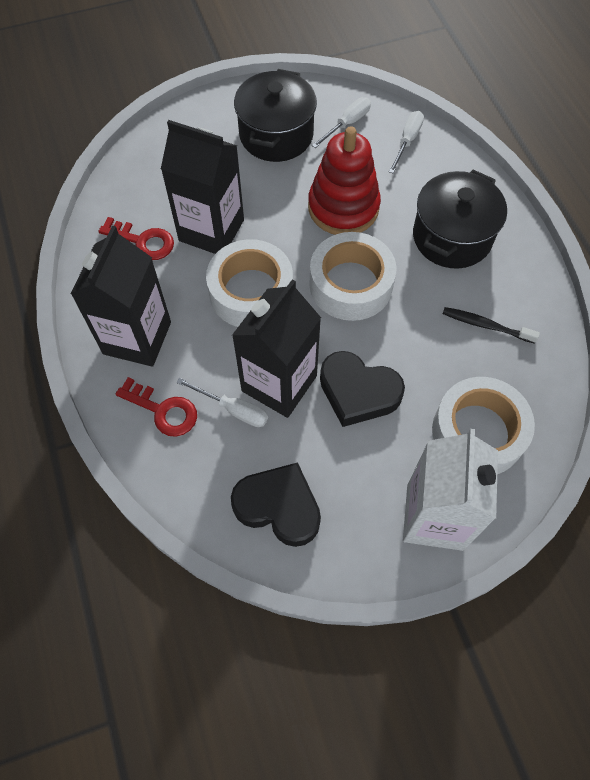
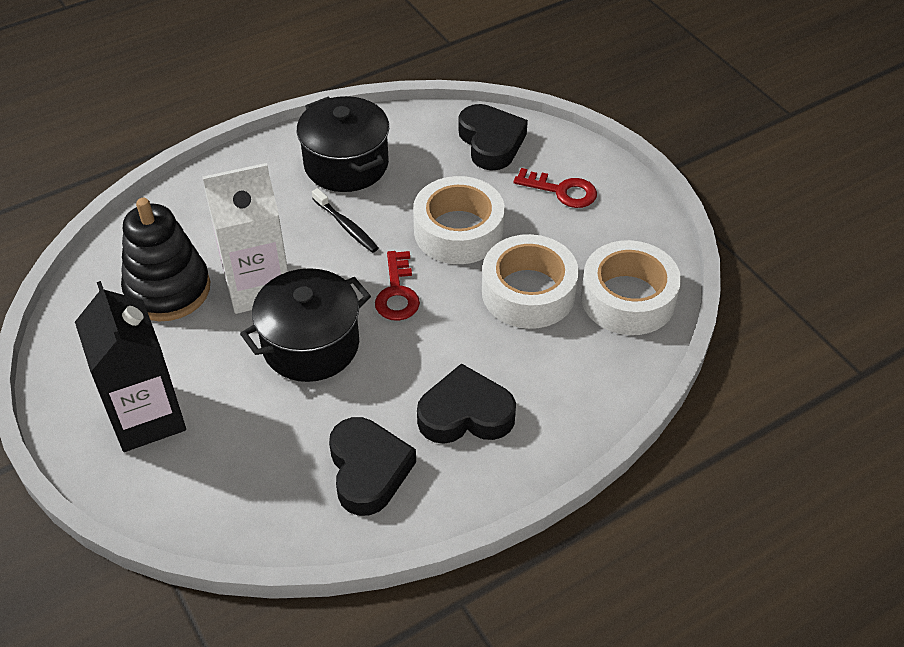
black carton: [71,226,171,367] [161,120,244,254] [232,279,321,418] = 3 -> [75,281,186,452] = 1
black heart: [231,462,321,547] [320,351,405,427] = 2 -> [329,417,416,516] [417,363,516,444] [458,104,528,171] = 3
black stacking toy: none = 0 -> [121,198,210,321] = 1
red stacking toy: [308,126,381,235] = 1 -> none = 0
white screwdriver: [176,378,268,427] [312,97,371,148] [389,111,424,173] = 3 -> none = 0

